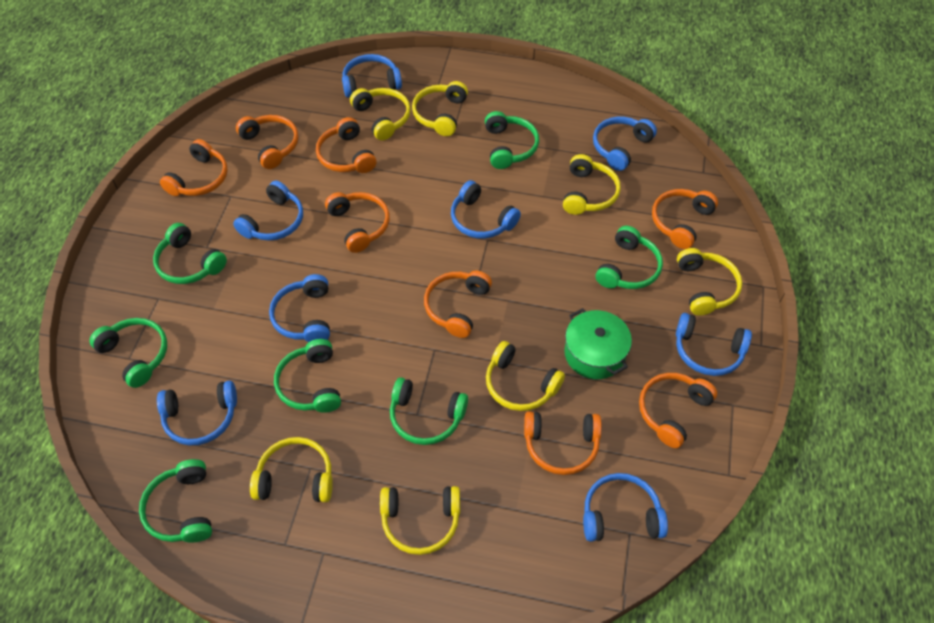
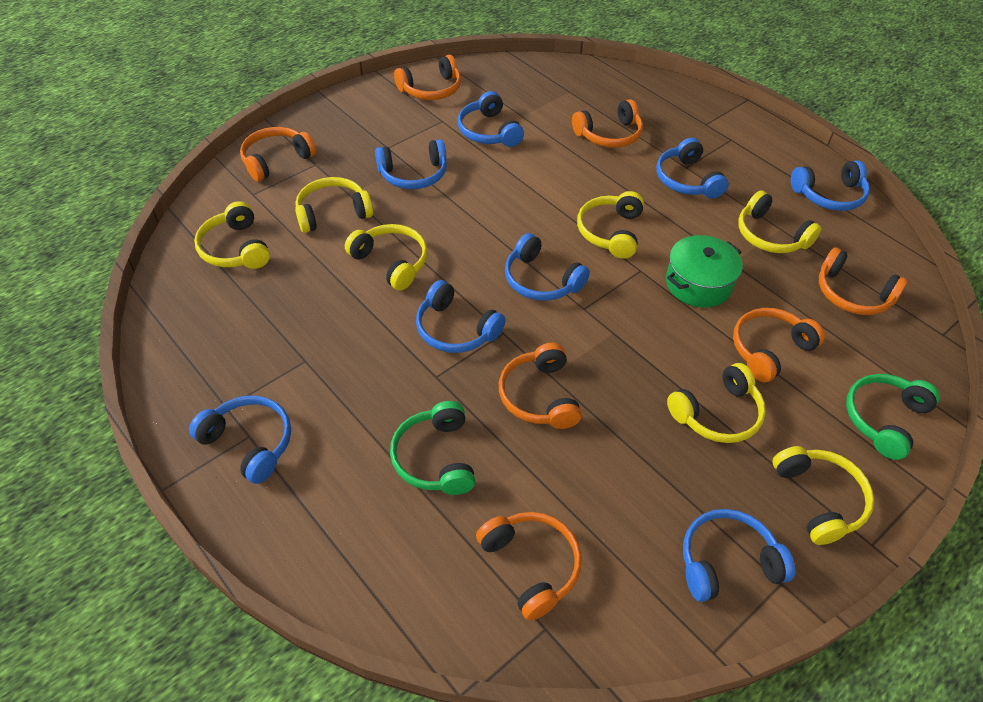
green headphones: [90,318,167,388] [139,459,212,543] [153,223,227,284] [274,339,341,413] [390,377,468,445] [485,111,539,169] [596,226,663,289] = 7 -> [390,401,475,495] [846,374,940,460] = 2
orange headphones: [160,139,228,196] [236,115,298,169] [316,117,377,173] [325,192,390,253] [424,270,492,338] [524,411,602,475] [639,373,717,448] [652,189,718,249] = 8 -> [240,127,316,182] [394,55,461,100] [476,512,582,621] [499,343,581,429] [572,99,643,148] [733,308,825,382] [819,247,908,315] = 7

